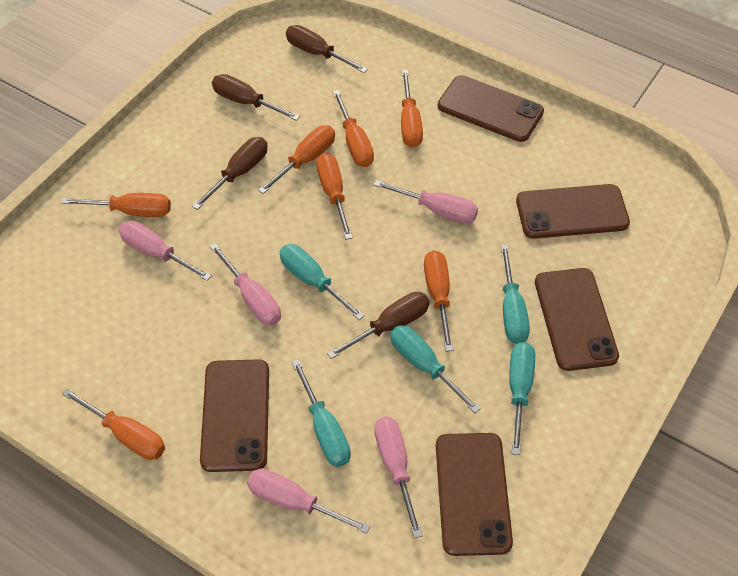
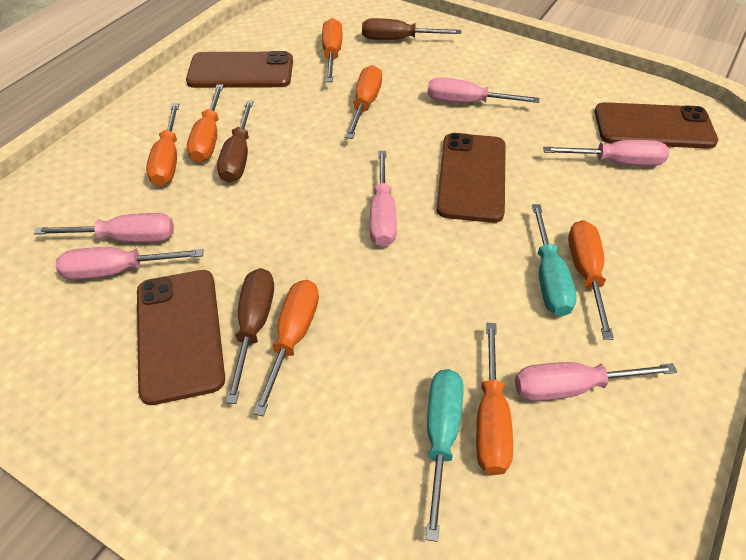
brown phone: [200,359,269,472] [436,433,513,556] [438,75,544,142] [516,184,630,239] [535,268,619,371] = 5 -> [137,270,225,405] [186,51,293,88] [436,133,506,223] [595,102,718,149] = 4
brown screwdriver: [192,137,268,210] [212,74,300,121] [286,25,368,73] [327,292,430,359] = 4 -> [217,100,253,183] [226,268,274,404] [362,18,461,40] = 3
pink screwdriver: [118,221,212,281] [209,243,281,325] [247,469,370,534] [373,180,478,223] [375,417,422,538] = 5 -> [34,213,174,242] [56,247,203,280] [370,151,397,247] [427,78,539,103] [515,362,677,401] [543,140,669,166] = 6
turquoise screwdriver: [280,244,365,320] [292,359,351,467] [390,325,481,413] [501,244,530,344] [509,342,535,455] = 5 -> [425,369,464,542] [532,204,577,316] = 2

